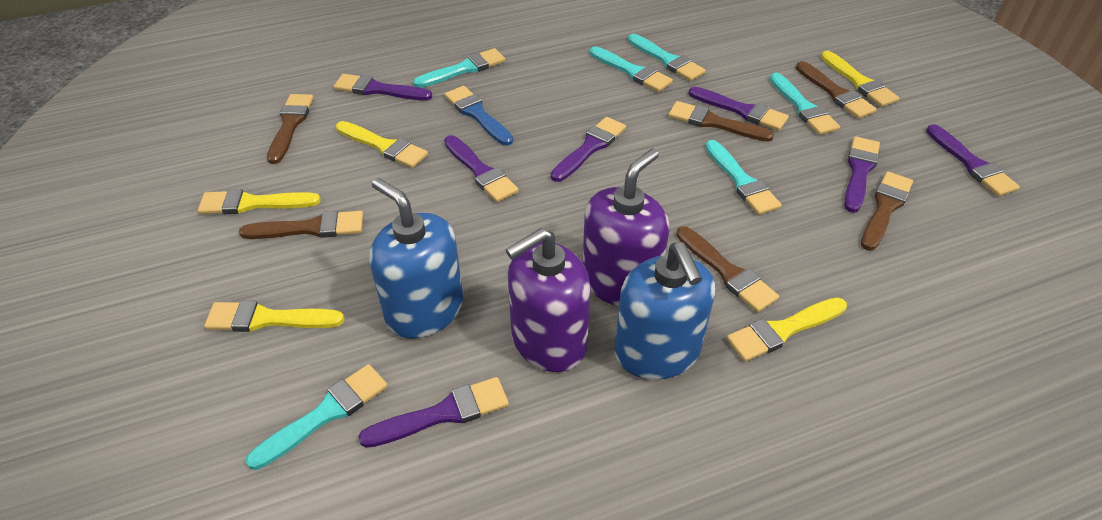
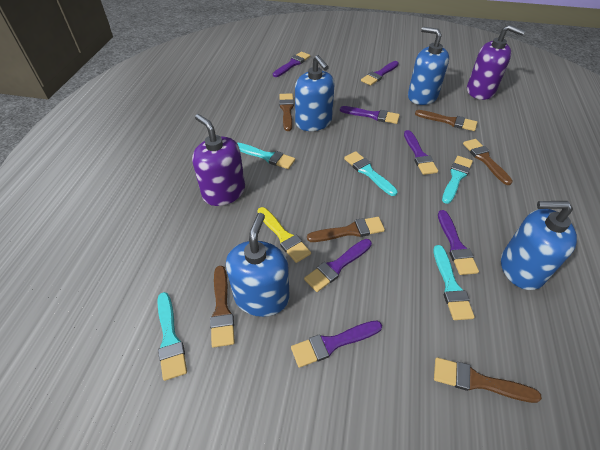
blue brush: [444,86,513,146] = 1 -> none = 0
blue soap dispenser: [369,178,463,339] [615,242,715,380] = 2 -> [226,213,290,317] [295,55,335,131] [408,27,449,105] [501,201,577,290] = 4
turquoise brush: [245,364,388,470] [413,48,506,88] [590,46,673,92] [628,34,706,81] [705,140,782,215] [770,73,840,135] = 6 -> [158,292,187,381] [237,143,295,169] [344,151,397,196] [433,245,475,320] [442,156,473,204] = 5
yellow brush: [198,189,321,214] [204,301,344,332] [336,121,428,168] [726,297,847,362] [821,51,900,107] = 5 -> [258,207,311,263] = 1

